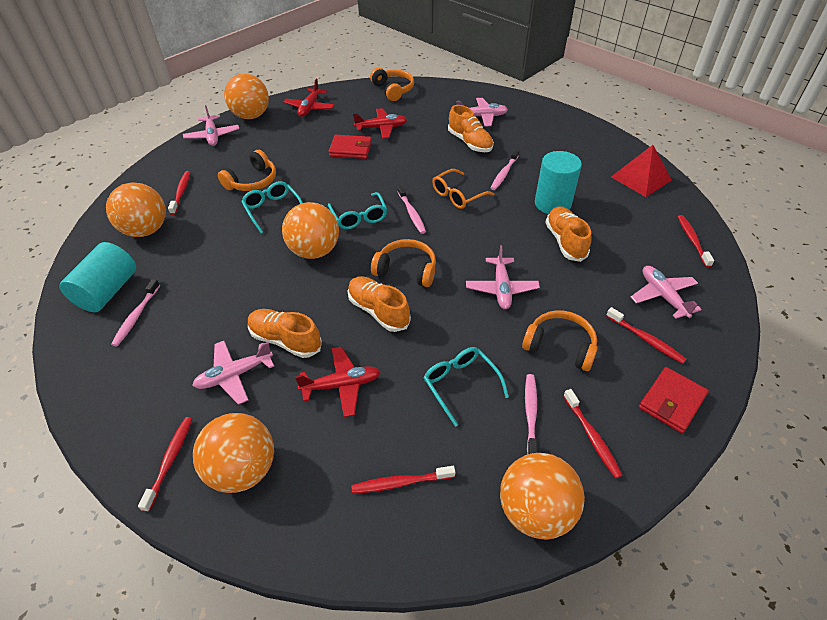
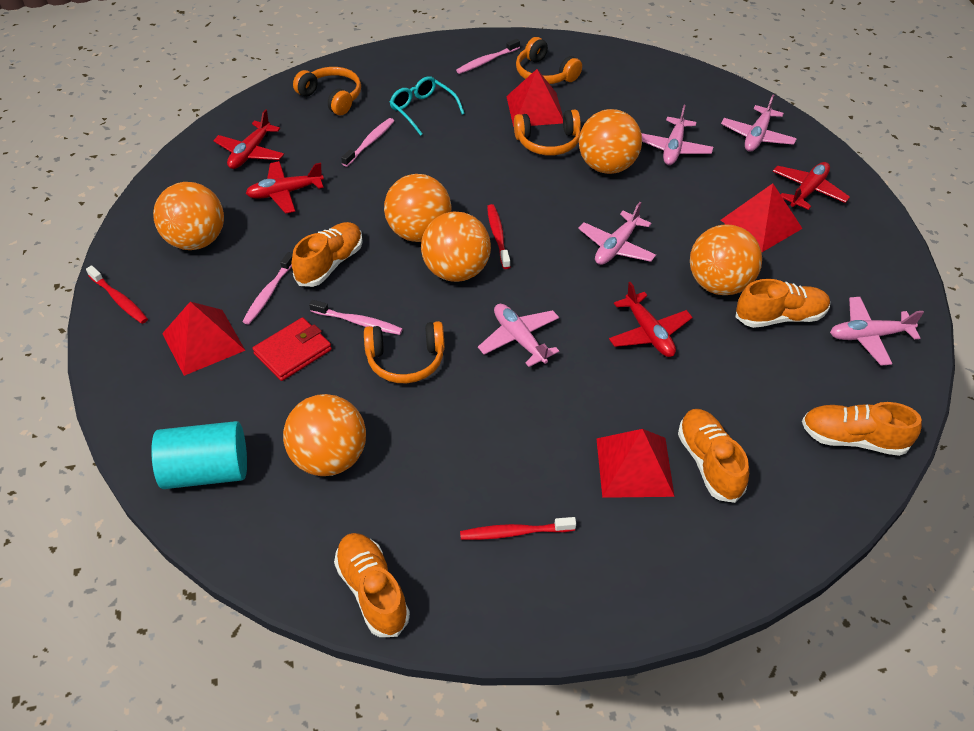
orange ball: [106,182,166,237] [193,413,274,493] [224,73,269,119] [282,202,339,259] [500,453,585,540] = 5 -> [153,182,224,250] [283,394,366,476] [384,174,451,242] [421,211,491,282] [579,109,642,174] [690,224,762,295] = 6
orange glasses: [432,169,494,209] = 1 -> none = 0
orange shoe: [248,309,322,358] [348,276,411,332] [448,105,494,152] [545,206,591,262] = 4 -> [292,222,363,287] [334,533,410,637] [678,409,749,503] [736,279,830,328] [802,402,922,456] = 5
red plane: [284,79,334,117] [295,347,380,417] [353,108,407,139] = 3 -> [213,109,284,169] [246,161,324,214] [609,282,693,357] [773,162,850,210] = 4
red pyramid: [611,145,672,197] = 1 -> [162,302,246,376] [506,69,563,127] [596,429,675,498] [721,183,803,252] = 4
red toothbrush: [138,417,192,512] [168,171,191,215] [351,466,455,494] [563,389,623,479] [606,307,686,364] [678,215,714,268] = 6 -> [86,265,148,324] [460,517,576,540] [487,204,511,269] = 3
red wallet: [328,135,372,159] [639,367,709,433] = 2 -> [253,317,332,381] = 1
turquoise cylinder: [59,242,136,312] [535,151,582,214] = 2 -> [151,421,247,489] = 1
turquoise glasses: [241,181,303,233] [328,192,387,229] [424,347,509,427] = 3 -> [390,76,465,136] = 1

